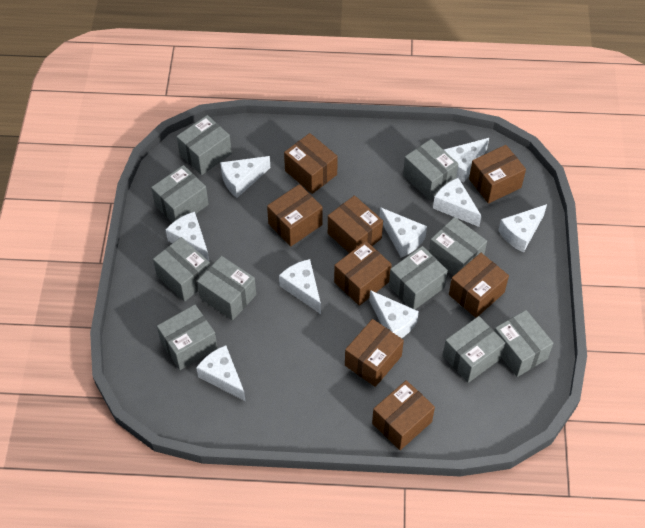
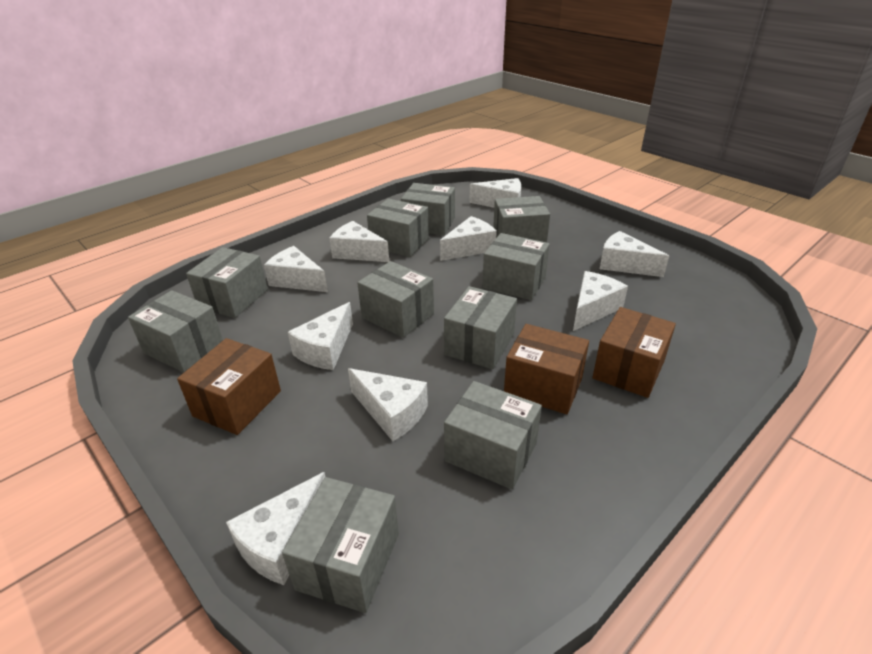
brown box: [267,184,322,246] [284,133,338,194] [328,195,383,253] [334,241,392,306] [345,319,404,387] [372,380,435,450] [449,253,509,318] [469,145,526,204] = 8 -> [177,338,281,435] [504,324,589,414] [593,307,676,398] = 3

